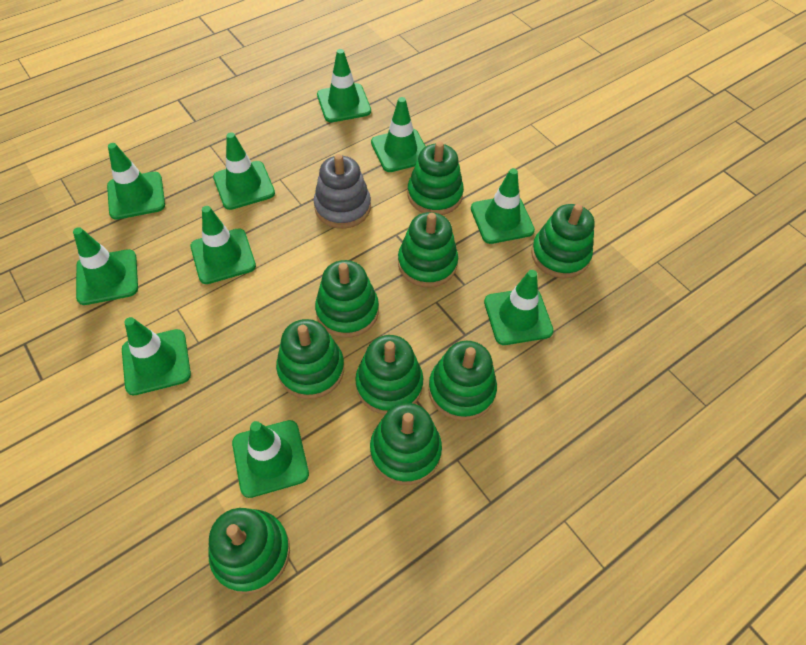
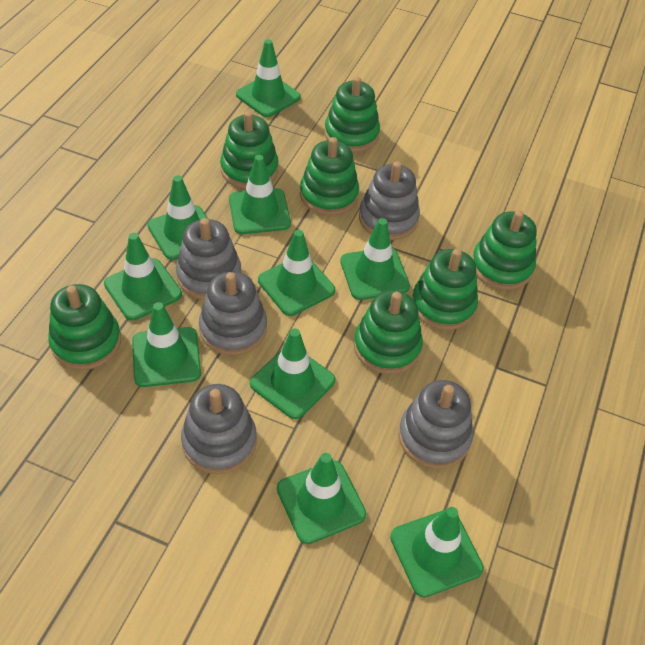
green stacking toy: [209,508,290,594] [276,319,344,399] [315,260,379,338] [355,335,423,415] [370,403,442,485] [398,212,458,287] [408,142,464,215] [428,341,497,421] [531,204,595,278] = 9 -> [48,284,121,370] [220,111,279,189] [300,137,359,216] [324,77,380,152] [354,290,423,374] [412,249,478,330] [472,210,537,290] = 7
grey stacking toy: [314,154,371,229] = 1 -> [176,218,241,300] [181,384,257,474] [199,272,267,355] [359,161,420,240] [398,380,473,469] = 5

